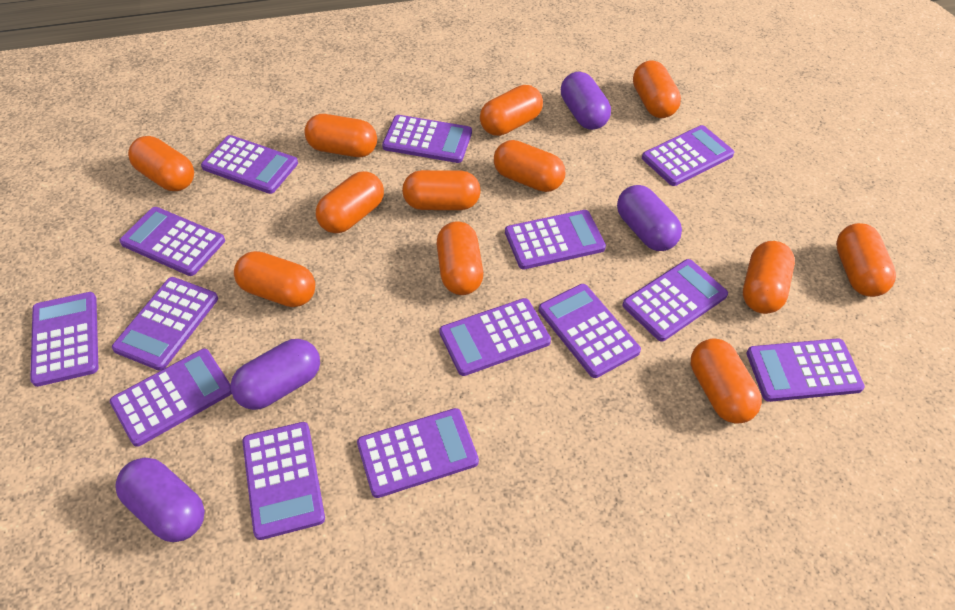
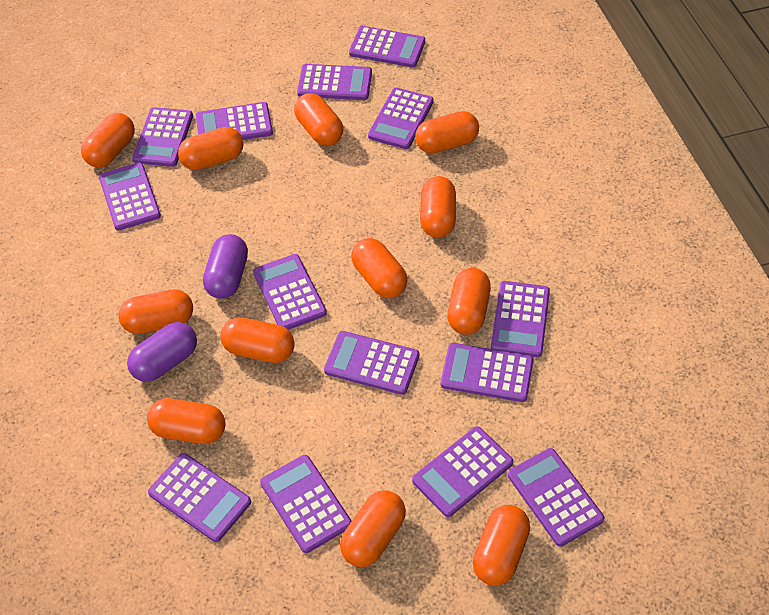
purple capsule: [115,457,205,542] [231,339,320,410] [561,71,611,130] [617,185,682,251] = 4 -> [127,322,197,382] [203,234,248,299] = 2

